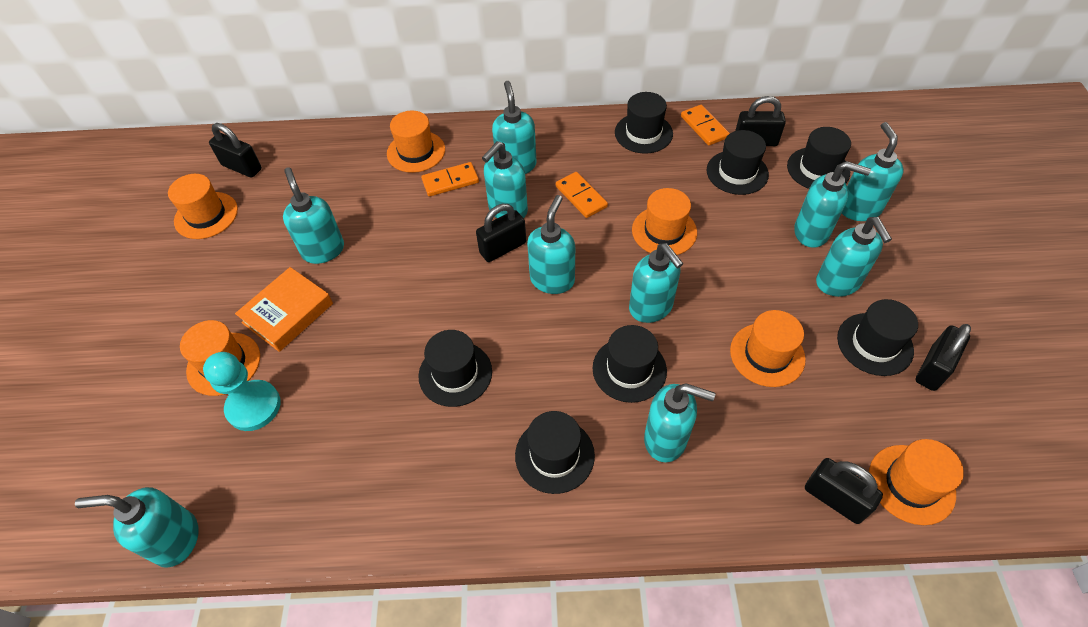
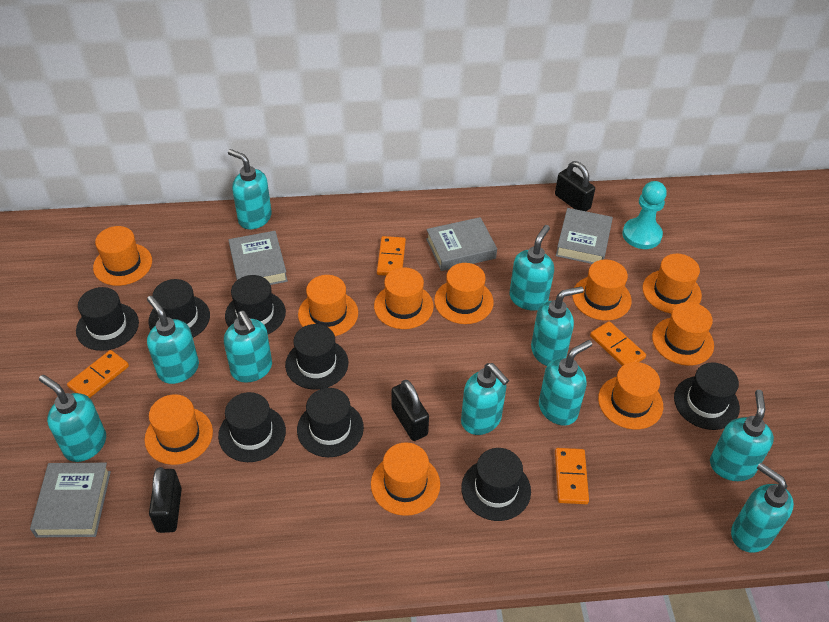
black hat: [419,330,492,407] [515,411,595,494] [592,325,667,403] [615,92,673,154] [707,130,769,195] [787,127,851,189] [837,299,918,376] = 7 -> [76,287,139,351] [148,279,210,338] [218,392,286,462] [225,275,286,334] [285,324,348,390] [297,388,364,457] [461,448,531,521] [674,362,740,430] = 8
black padlock: [209,123,262,178] [476,204,526,262] [735,96,786,146] [805,458,883,524] [916,324,971,391] = 5 -> [149,467,182,533] [392,380,429,441] [555,161,595,211] = 3
grey book: none = 0 -> [30,463,111,537] [228,231,288,285] [426,217,497,271] [556,208,613,264] = 4
orange book: [235,267,333,352] = 1 -> none = 0
orange domino: [421,162,479,197] [556,172,608,218] [681,105,730,146] = 3 -> [67,350,129,398] [377,236,406,276] [555,448,589,504] [590,321,646,366] = 4
orange hat: [168,174,238,239] [180,320,260,396] [387,111,445,173] [632,188,697,255] [730,310,806,387] [869,439,964,525] = 6 -> [93,226,152,286] [145,394,213,465] [298,275,358,336] [371,442,440,516] [374,267,434,329] [434,263,494,324] [572,260,632,321] [598,362,663,430] [642,254,702,314] [652,302,714,366] = 10

